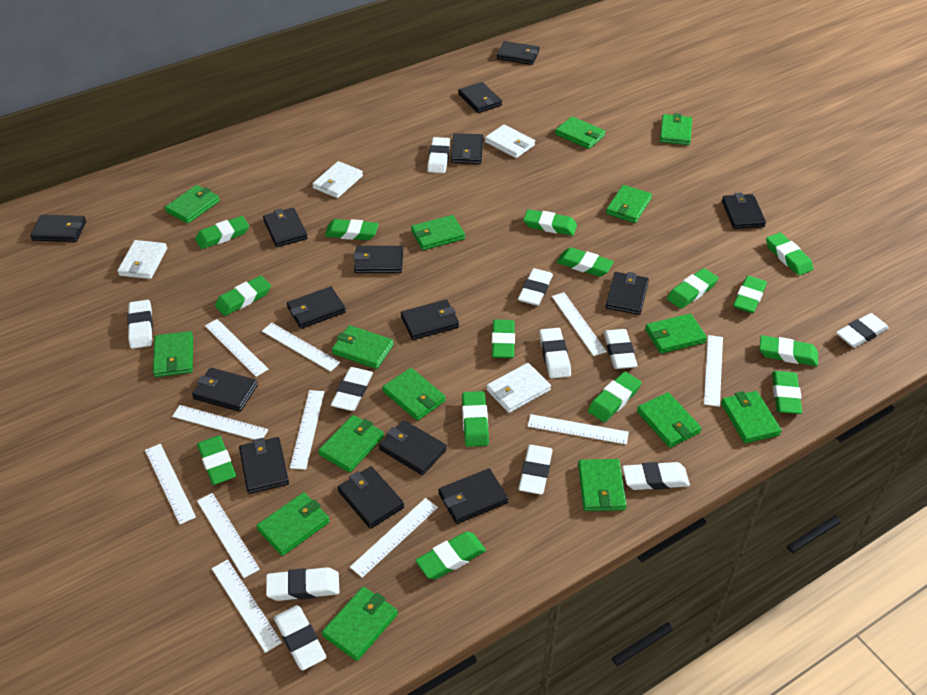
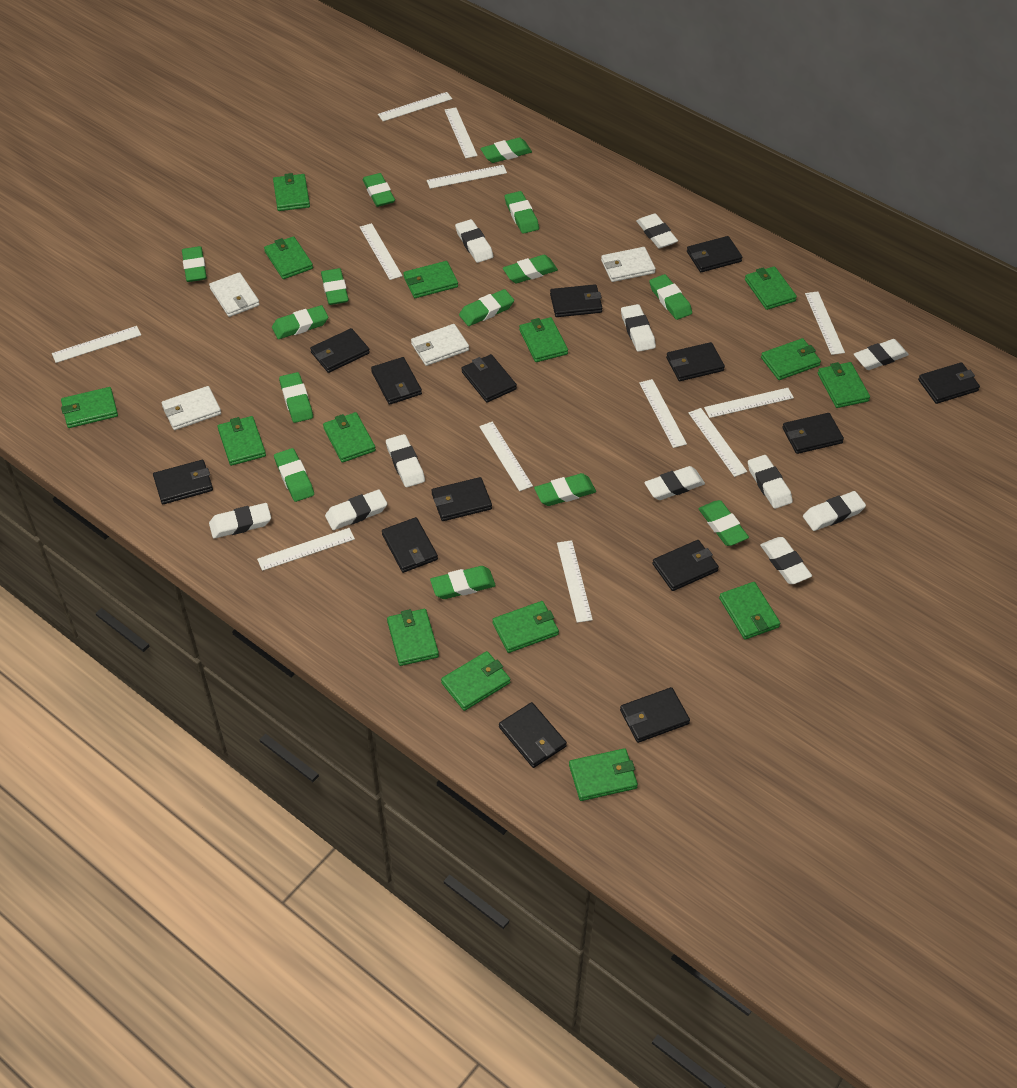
black wallet: [30,215,86,242] [192,368,258,412] [239,437,289,494] [263,208,308,247] [287,287,346,329] [338,466,404,529] [353,246,403,273] [379,420,447,475] [401,300,459,340] [438,468,508,524] [451,133,483,164] [458,82,502,113] [497,41,539,65] [606,272,649,315] [722,193,766,229] = 15 -> [153,460,213,504] [310,328,370,373] [371,357,422,405] [382,517,438,573] [432,477,492,521] [462,354,517,403] [499,702,567,768] [550,284,602,317] [620,687,690,743] [652,540,719,591] [666,342,725,381] [687,236,742,272] [782,413,844,454] [918,362,980,404] = 14
green eraser: [195,216,249,249] [197,436,236,485] [215,276,271,316] [325,219,378,240] [415,532,486,580] [462,391,489,447] [492,320,515,358] [523,209,577,236] [557,247,614,277] [588,372,641,422] [667,268,718,309] [733,276,767,313] [759,335,818,366] [766,232,813,276] [772,371,802,414] = 15 -> [182,246,207,282] [272,305,328,339] [274,448,314,502] [279,372,313,423] [321,268,349,305] [362,173,395,207] [430,566,496,599] [459,289,514,326] [480,137,532,163] [503,255,558,283] [505,191,539,234] [534,473,596,506] [649,274,692,320] [698,500,749,546] = 14
white ruler: [145,444,196,524] [172,405,268,440] [197,493,260,578] [205,319,269,377] [212,559,282,653] [262,323,340,372] [290,390,324,470] [350,498,438,578] [528,414,629,445] [552,292,607,356] [704,335,723,407] = 11 -> [52,326,141,363] [257,528,355,571] [360,223,402,280] [378,92,452,121] [427,165,507,189] [444,108,478,158] [479,421,533,491] [557,540,593,623] [639,379,687,448] [688,408,747,477] [704,388,794,418] [805,291,845,355] = 12

